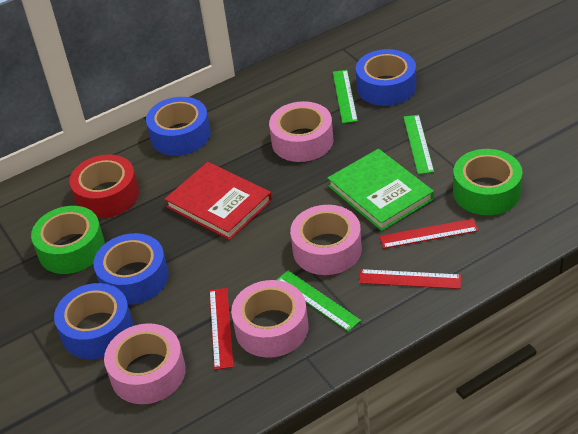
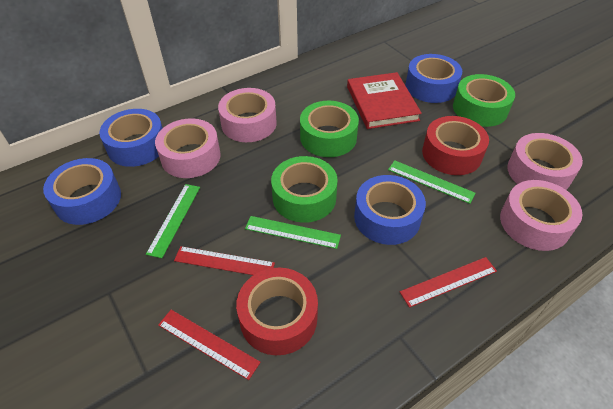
green book: [327,149,434,231] = 1 -> none = 0
green tape: [31,206,105,274] [453,149,522,215] = 2 -> [271,156,338,223] [300,101,359,157] [453,74,515,127] = 3
red tape: [69,154,139,218] = 1 -> [236,268,318,355] [422,116,489,175] = 2

